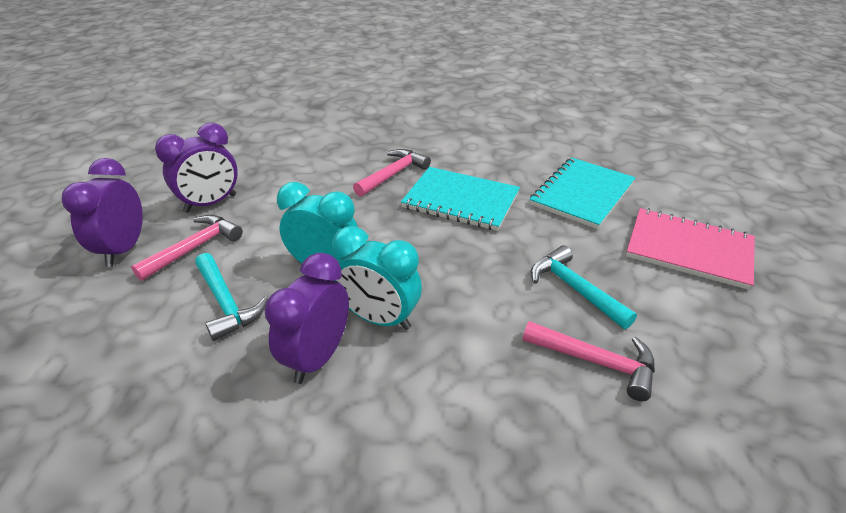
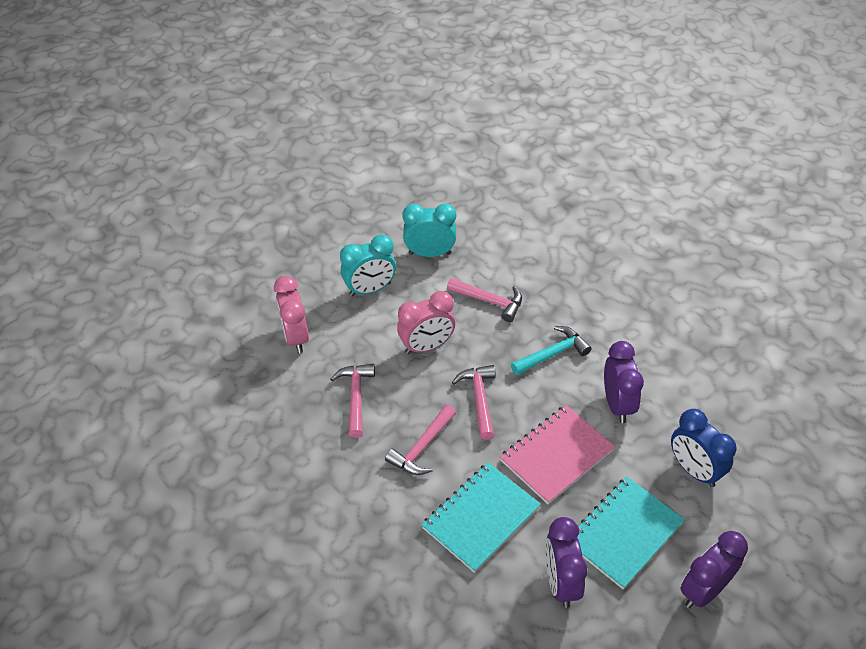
blue clock: none = 0 -> [671,409,736,487] = 1
pink clock: none = 0 -> [274,276,309,353] [397,291,455,354] = 2
pink hammer: [131,215,243,281] [353,149,431,197] [523,321,655,401] = 3 -> [331,364,375,438] [385,405,456,475] [447,278,522,322] [452,365,496,440] = 4
turquoise hammer: [195,253,268,341] [531,245,637,329] = 2 -> [511,326,591,375] = 1

